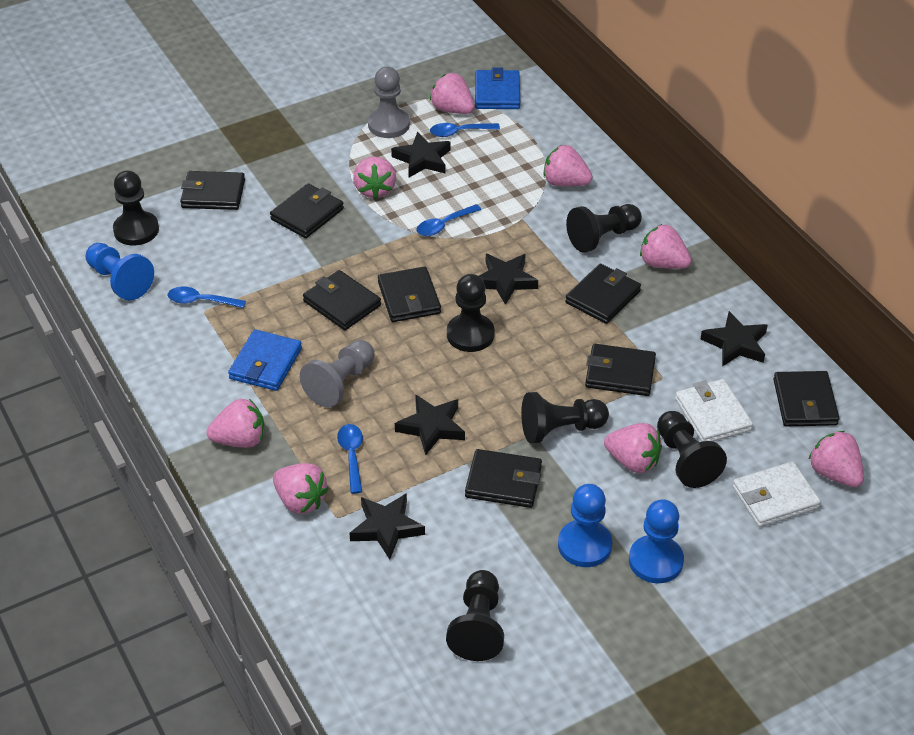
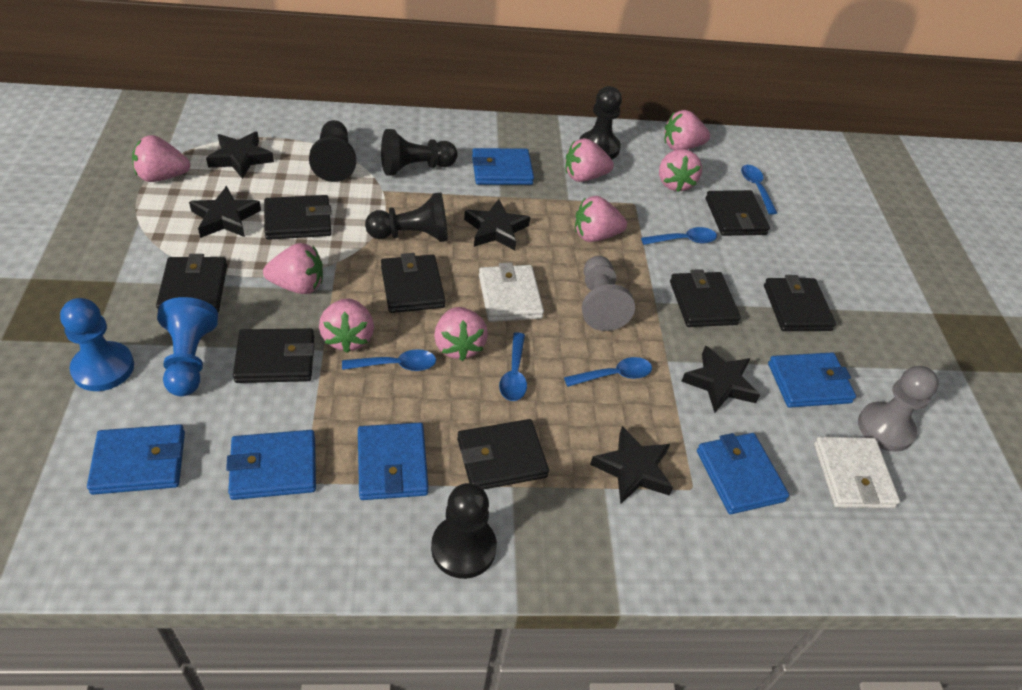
black pawn: [113,171,159,246] [446,570,504,661] [447,274,495,352] [521,392,609,444] [566,204,642,253] [657,411,727,488] = 6 -> [309,120,356,182] [365,192,448,242] [381,129,458,176] [431,483,497,579] [579,86,622,159] = 5
blue pawn: [85,243,154,300] [558,484,612,567] [629,499,684,583] = 3 -> [60,298,134,391] [157,297,218,396] = 2
blue spoon: [168,287,246,308] [337,424,363,494] [417,204,481,236] [430,123,500,137] = 4 -> [342,349,436,371] [499,332,527,401] [564,357,652,387] [641,227,717,245] [741,165,777,215] = 5
blue wallet: [228,329,302,391] [475,67,520,109] = 2 -> [87,424,185,495] [226,430,316,500] [358,423,429,500] [472,148,534,185] [697,433,789,514] [768,352,856,408] = 6

